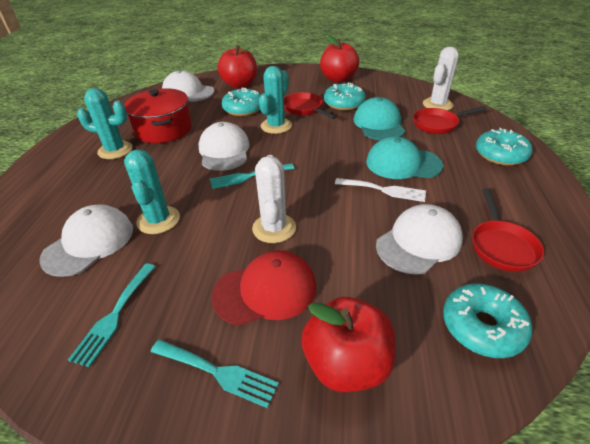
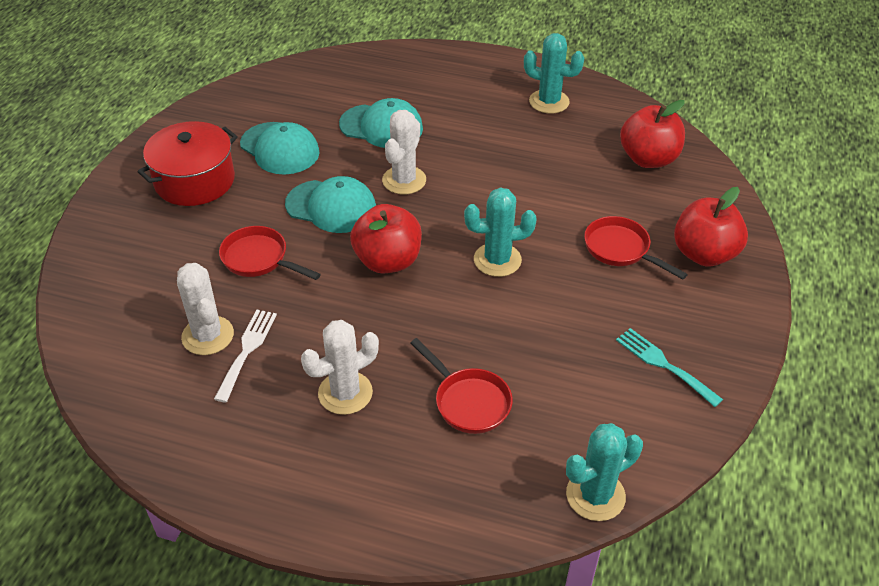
red cap: [212,250,316,326] = 1 -> none = 0
turquoise cap: [353,97,405,140] [366,136,443,179] = 2 -> [240,122,319,175] [285,176,376,233] [339,98,423,148] = 3
turquoise donut: [222,87,261,116] [324,82,366,111] [443,283,532,358] [476,128,533,166] = 4 -> none = 0
turquoise fork: [68,264,155,367] [151,339,279,408] [210,163,294,189] = 3 -> [616,328,723,407] = 1
white cactus: [252,155,296,243] [423,47,458,110] = 2 -> [177,263,234,355] [301,320,379,415] [382,110,426,194] = 3
white cap: [39,204,133,277] [162,70,215,102] [199,122,250,171] [376,204,463,275] = 4 -> none = 0

